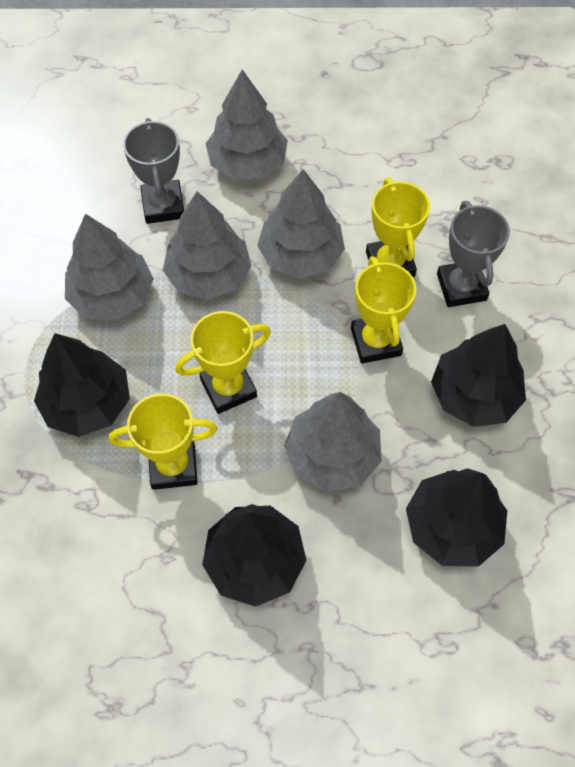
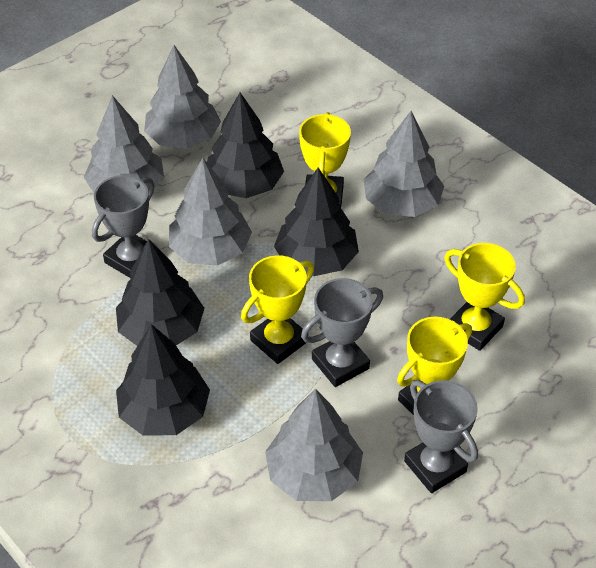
grey trophy: [123,118,184,224] [437,201,510,307] = 2 -> [92,175,158,278] [301,278,383,387] [404,380,478,493] = 3

